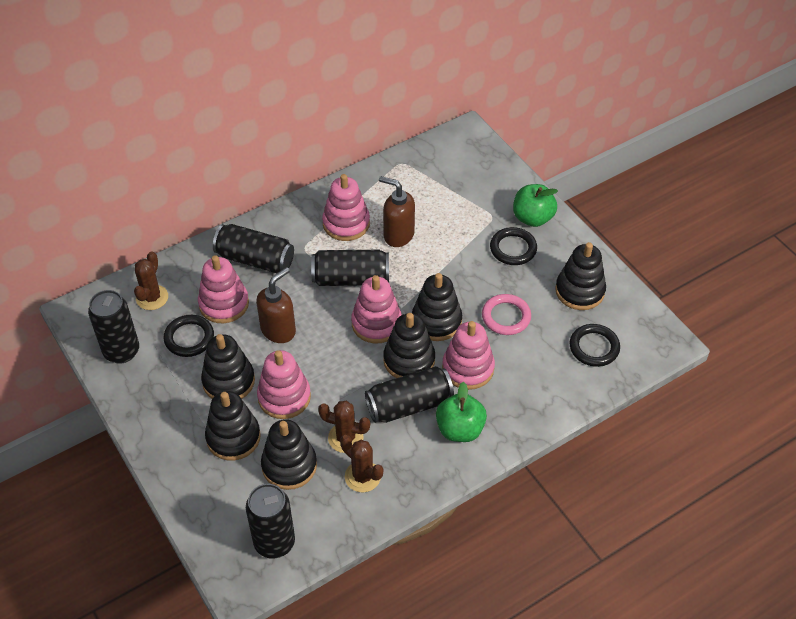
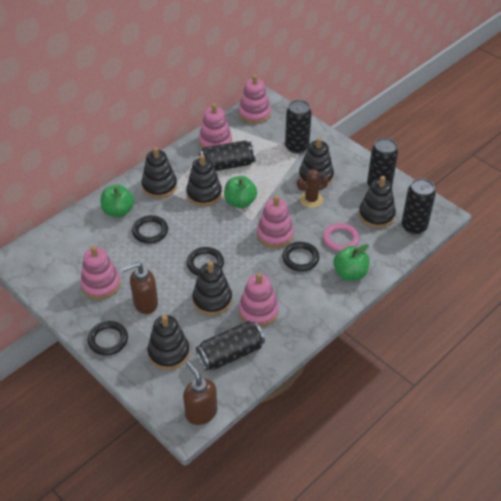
black ring: [164,315,214,357] [490,227,537,265] [570,324,620,367] = 3 -> [87,321,128,356] [132,215,168,244] [187,247,224,276] [282,242,320,271] = 4
brown cactus: [134,251,168,310] [318,401,370,453] [340,435,383,492] = 3 -> [297,169,329,208] = 1
green apple: [436,382,487,442] [513,184,558,227] = 2 -> [101,185,134,217] [224,176,257,208] [334,244,370,281] = 3

